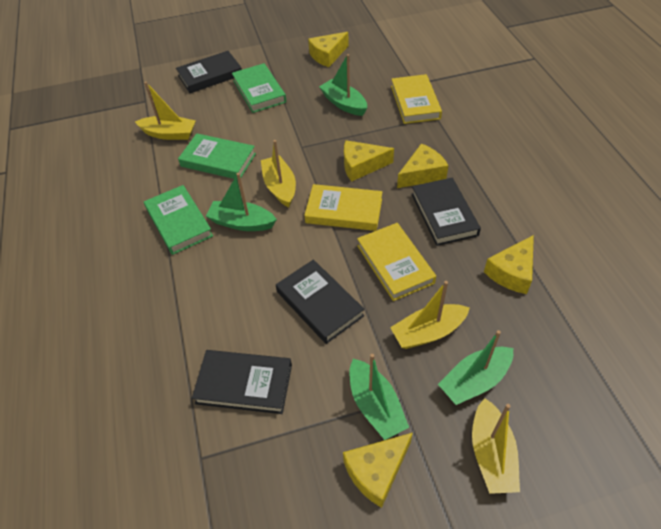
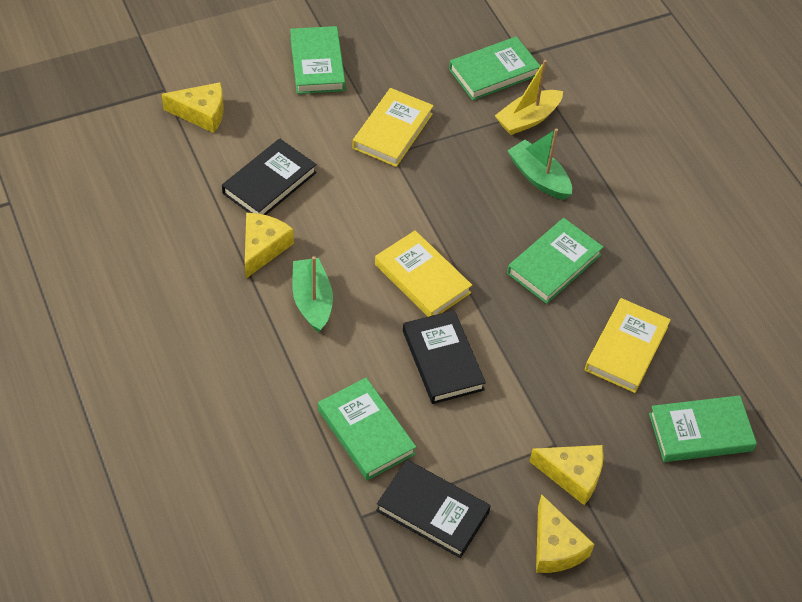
black book: [176,51,242,93] [192,350,292,414] [276,260,364,344] [412,178,481,246] = 4 -> [222,138,317,215] [376,460,491,558] [403,310,486,404] = 3
green boat: [206,173,277,231] [319,54,367,116] [349,354,409,440] [438,330,513,405] = 4 -> [292,256,333,333] [507,128,572,200] = 2
green book: [144,185,213,255] [178,133,256,180] [232,63,286,113] = 3 -> [290,26,345,94] [318,378,416,480] [449,36,540,100] [507,218,603,304] [649,395,757,462] = 5
yellow boat: [135,82,196,140] [261,140,296,207] [390,281,470,349] [472,398,520,494] = 4 -> [495,60,563,135] = 1
yellow cheese: [308,32,349,67] [343,433,413,508] [344,140,394,182] [397,143,449,188] [484,235,534,294] = 5 -> [162,82,224,133] [245,213,294,278] [529,445,604,505] [536,494,594,573] = 4

